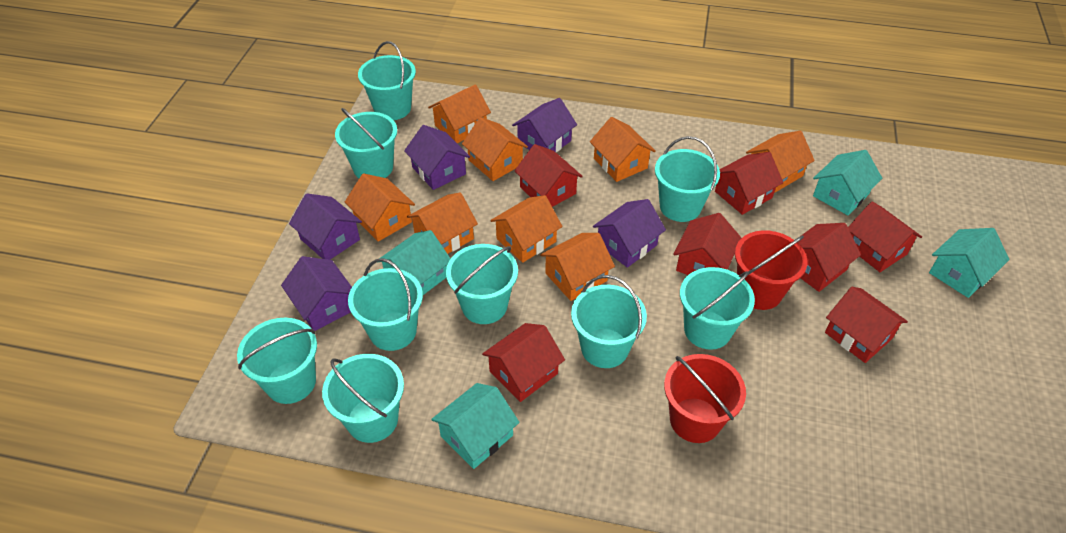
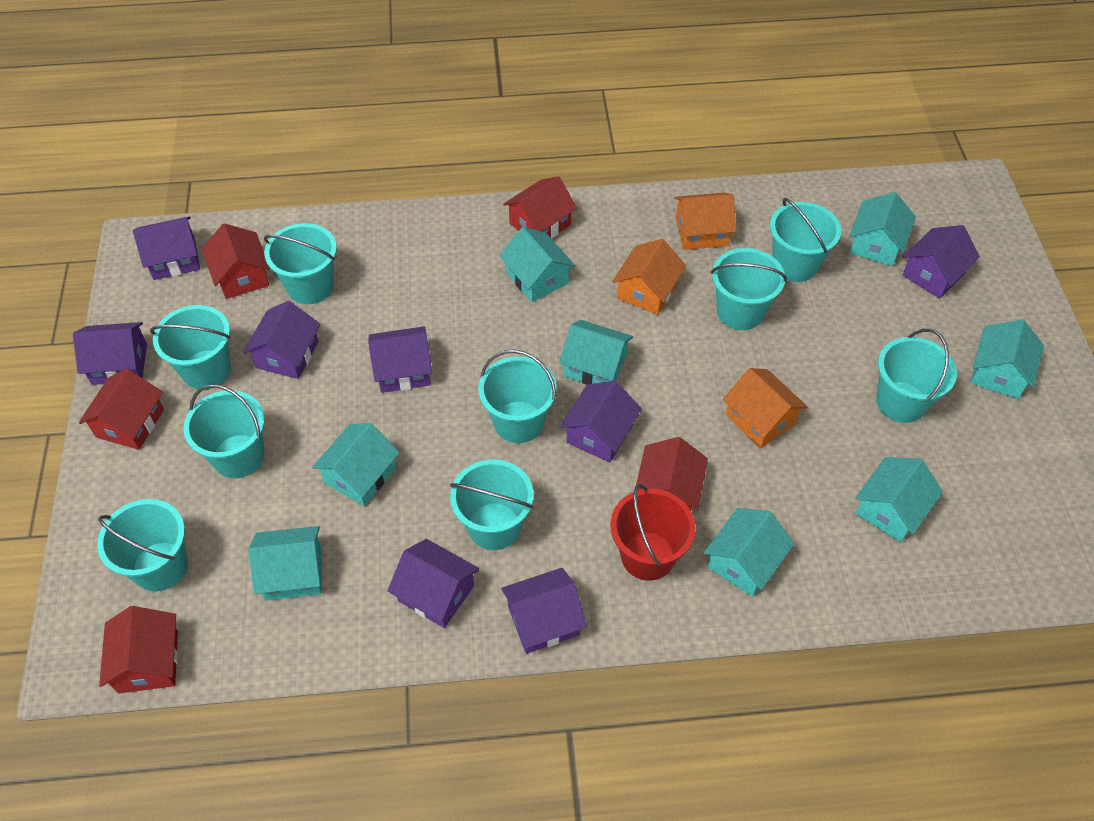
orange house: [345,173,415,242] [407,192,478,254] [428,84,491,143] [462,117,528,181] [490,195,563,263] [540,233,615,301] [590,117,656,182] [746,131,815,192] = 8 -> [612,239,686,315] [674,192,736,250] [723,368,808,448] = 3
purple house: [281,256,352,331] [289,193,362,260] [404,125,470,190] [512,98,577,153] [593,199,666,268] = 5 -> [73,322,147,385] [133,216,200,280] [243,301,320,379] [368,326,432,393] [387,539,479,628] [501,568,587,654] [560,381,642,462] [902,225,980,298] = 8
red bucket: [664,354,746,443] [735,230,807,310] = 2 -> [610,484,696,581] = 1
red house: [482,323,565,402] [514,144,583,207] [673,213,741,275] [715,152,783,215] [797,223,861,292] [825,287,908,363] [848,201,922,272] = 7 -> [79,369,164,450] [99,606,178,694] [202,223,270,299] [503,176,577,238] [636,437,708,511] = 5
turquoise house: [379,230,451,295] [431,383,520,469] [813,150,882,215] [929,228,1009,298] = 4 -> [248,526,322,600] [312,423,400,506] [499,227,575,302] [559,320,633,385] [704,508,794,597] [849,192,916,266] [855,457,943,542] [971,319,1044,399] = 8

